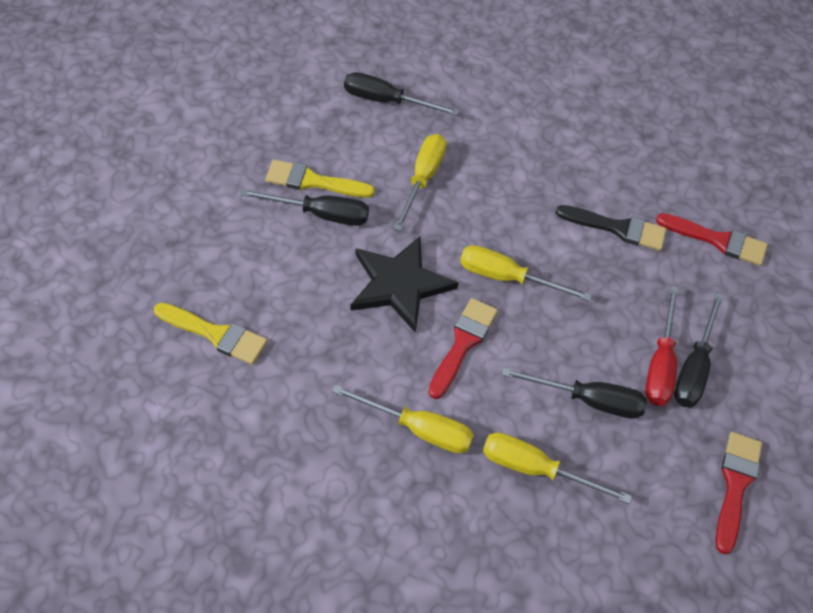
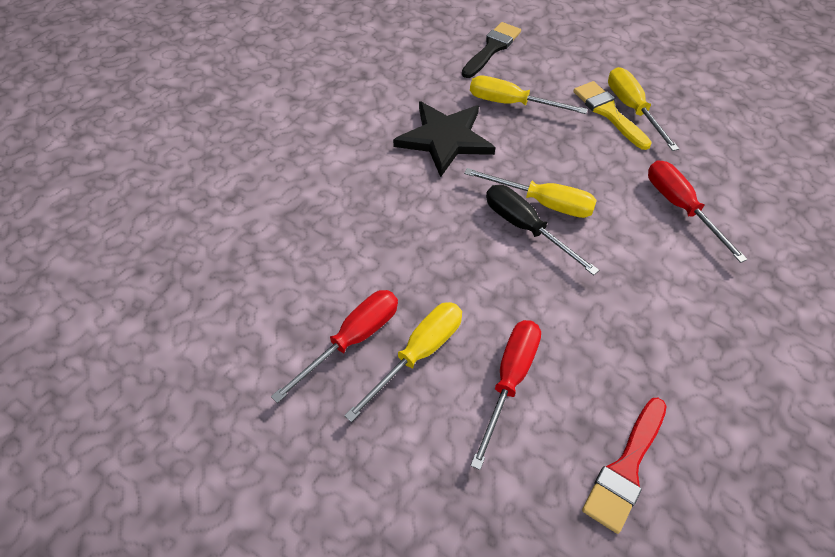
black screwdriver: [240,189,369,226] [344,72,459,116] [502,367,647,419] [674,292,724,407] = 4 -> [486,185,599,275] = 1
red brush: [428,298,498,399] [656,213,768,266] [716,432,762,555] = 3 -> [582,398,667,534] = 1
red screwdriver: [645,286,679,406] = 1 -> [271,290,398,403] [470,320,541,470] [648,160,748,263] = 3
yellow brush: [154,303,268,365] [265,160,375,198] = 2 -> [573,81,652,150] = 1

